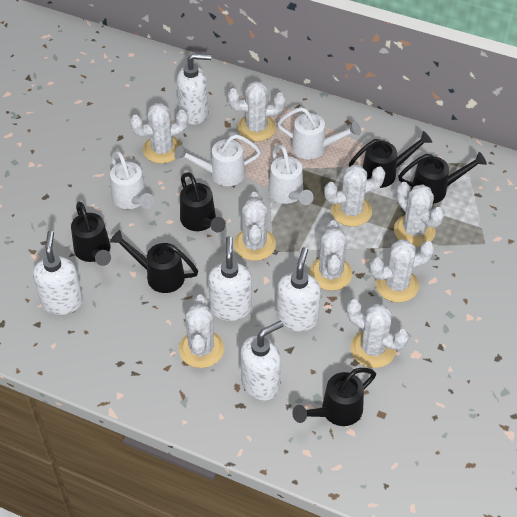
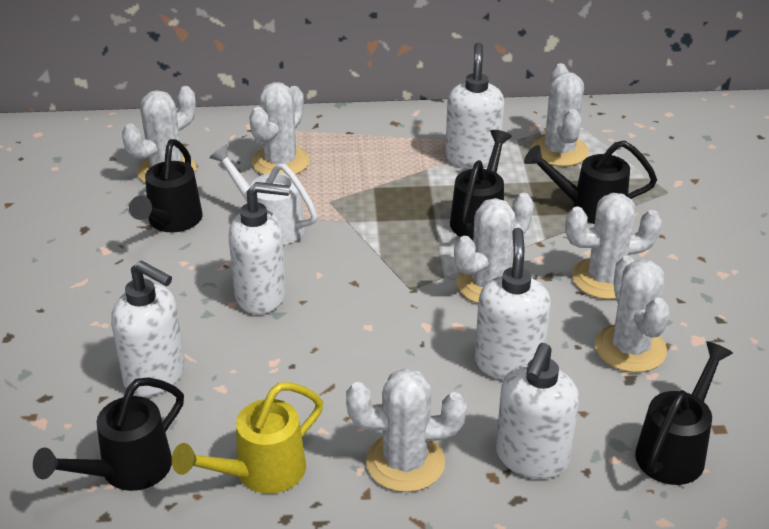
black watering can: [71,202,111,266] [110,230,198,293] [180,172,226,233] [292,368,376,426] [349,131,432,188] [398,152,487,204] = 6 -> [33,377,184,491] [129,139,202,232] [450,130,512,240] [524,140,657,224] [635,341,733,485] = 5
white cactus: [130,103,188,164] [179,295,224,368] [228,81,286,142] [234,192,276,261] [309,220,353,291] [324,165,385,227] [347,299,409,368] [370,239,435,303] [394,182,444,247] = 9 -> [122,86,196,183] [249,82,310,175] [346,368,467,492] [454,193,534,303] [531,63,589,167] [565,193,662,300] [595,256,669,373] = 7
white watering can: [110,151,154,209] [174,134,261,186] [268,145,314,205] [277,107,361,159] = 4 -> [209,144,317,245] = 1
yellow watering can: none = 0 -> [172,382,323,494] = 1

